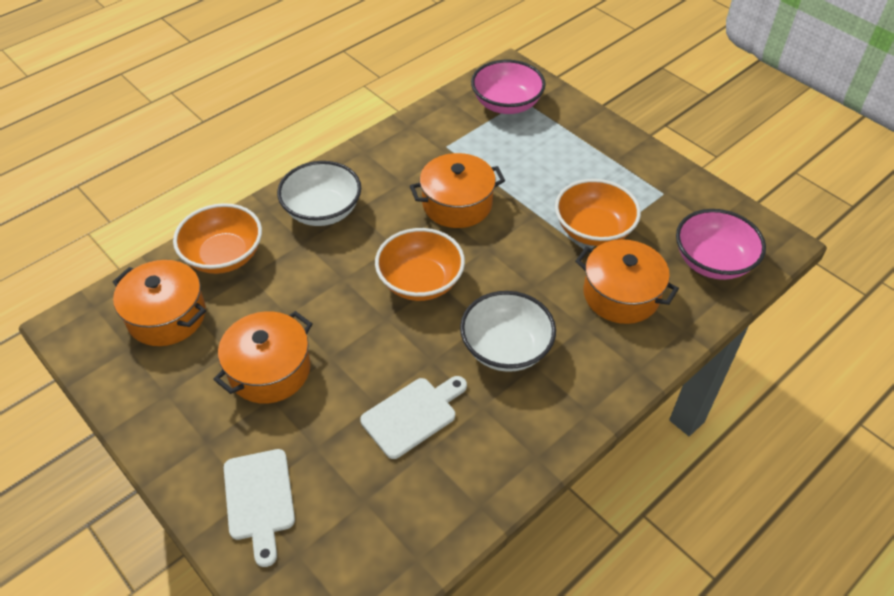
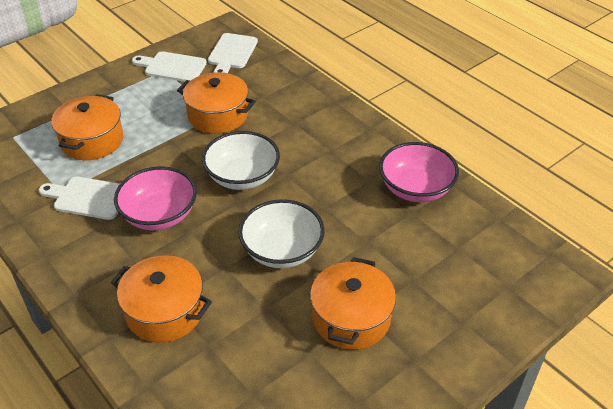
orange bowl: [173,203,262,274] [375,228,465,301] [555,179,641,246] = 3 -> none = 0
white cutting board: [224,449,295,567] [360,376,467,459] = 2 -> [39,177,120,220] [132,51,207,82] [208,33,258,73] = 3

